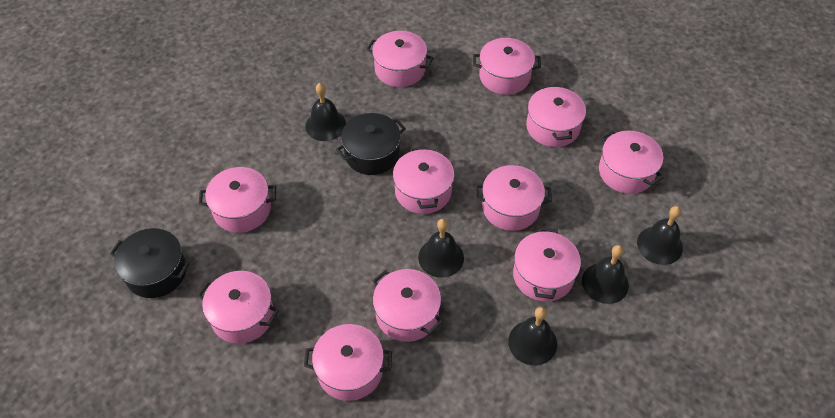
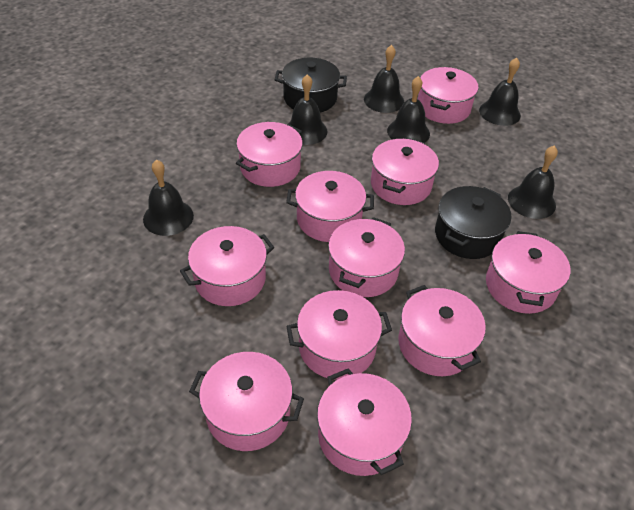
black bell: [306,83,346,141] [418,219,464,278] [508,307,557,365] [582,245,629,304] [637,206,683,265] = 5 -> [143,159,194,236] [287,74,327,145] [364,45,404,113] [387,76,430,143] [479,58,521,126] [508,145,558,219] = 6

